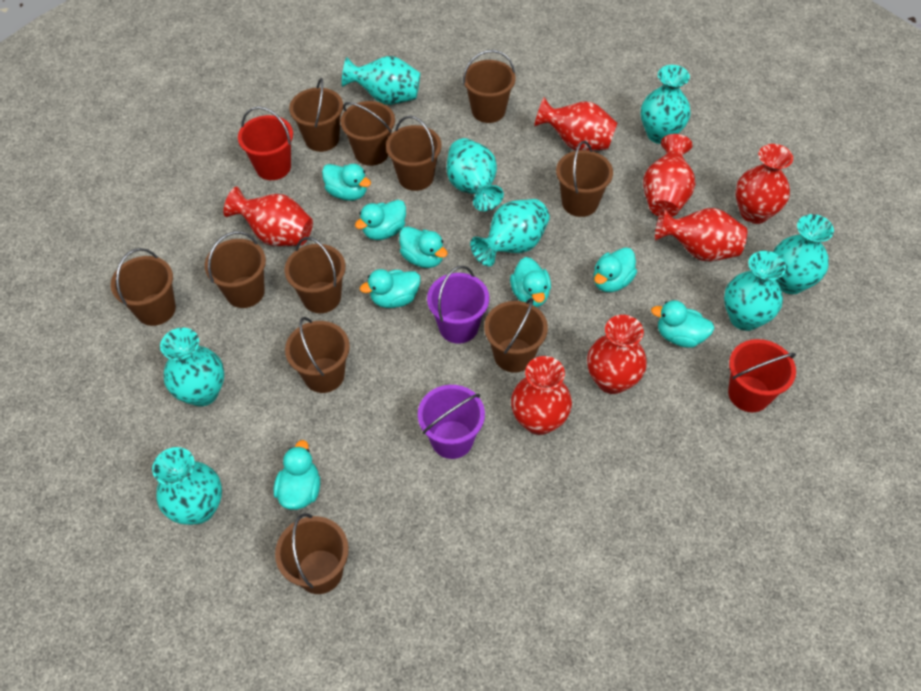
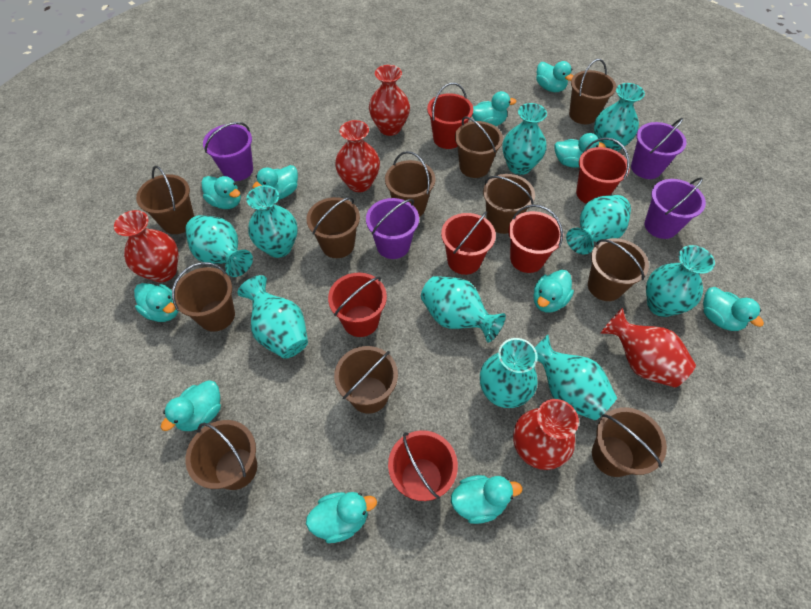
purple bucket: [418,385,485,459] [427,266,489,344] = 2 -> [203,122,253,181] [366,198,419,259] [631,118,687,179] [645,177,706,239] = 4
red bucket: [238,106,293,180] [728,339,796,412] = 2 -> [328,273,387,337] [388,430,458,501] [427,83,473,149] [441,211,496,275] [508,204,563,273] [576,137,630,204] = 6
red vase: [224,186,313,246] [511,356,572,435] [534,97,617,151] [587,315,647,394] [643,134,696,217] [655,208,747,261] [735,144,793,224] = 7 -> [114,210,178,283] [335,120,380,192] [369,65,410,136] [513,399,579,470] [600,308,696,388] = 5
turquoise duck: [274,440,320,510] [322,164,371,201] [355,200,406,240] [360,269,421,308] [399,226,448,268] [510,257,551,307] [594,247,637,292] [651,300,715,348] = 8 -> [134,283,178,322] [161,380,221,431] [202,176,241,209] [252,165,298,200] [306,492,377,543] [451,475,522,524] [472,91,516,126] [533,270,574,313] [536,61,573,92] [554,133,606,168] [703,287,764,331] = 11
turquoise vase: [152,447,222,525] [160,328,225,407] [342,56,420,105] [447,138,504,211] [470,199,550,266] [641,65,691,144] [724,251,786,331] [773,214,834,294] = 8 -> [185,215,253,277] [238,275,308,359] [246,185,298,258] [421,276,506,343] [480,338,538,408] [502,103,547,175] [535,335,617,420] [566,195,631,255] [594,83,645,152] [646,245,715,317] = 10

